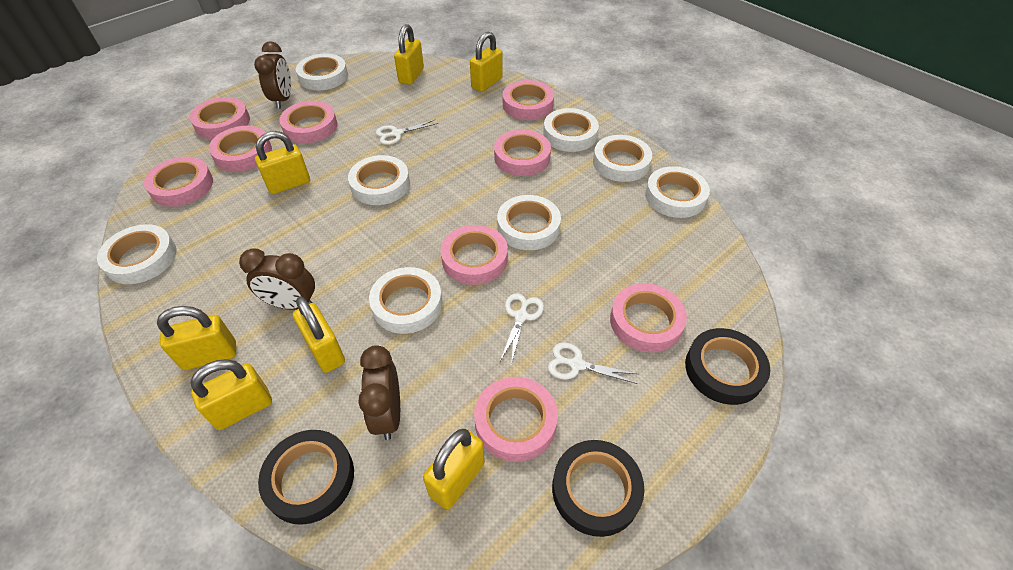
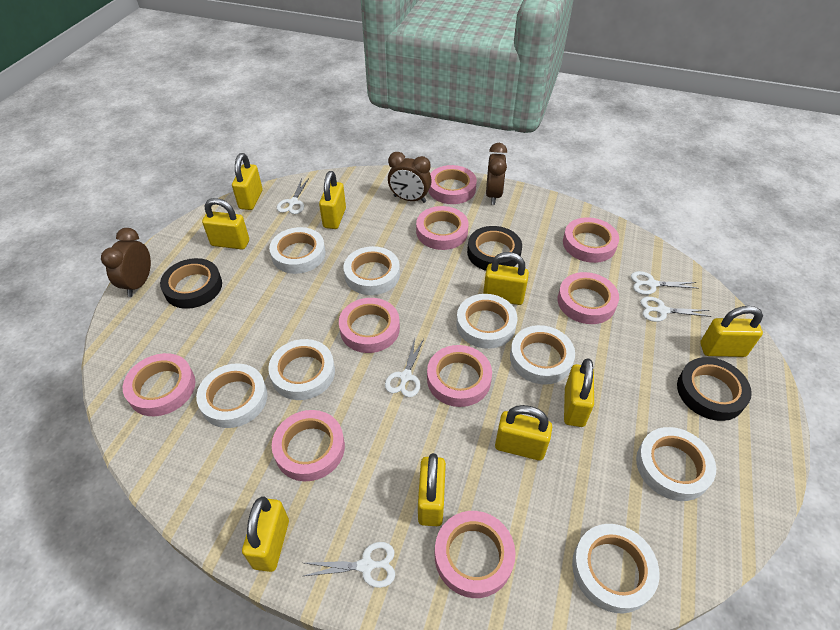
white scissors: [376,120,438,145] [500,293,544,364] [548,342,638,384] = 3 -> [277,178,309,214] [304,542,395,588] [385,338,424,397] [631,271,699,295] [640,297,712,322] = 5
yellow padlock: [157,306,236,370] [190,359,272,430] [255,131,310,194] [293,297,345,373] [394,24,424,85] [423,428,485,509] [470,32,503,92] = 7 -> [202,198,249,249] [232,153,263,210] [242,496,289,572] [319,171,346,229] [418,453,446,526] [483,252,529,305] [495,405,552,461] [564,358,594,427] [700,306,763,357] = 9

